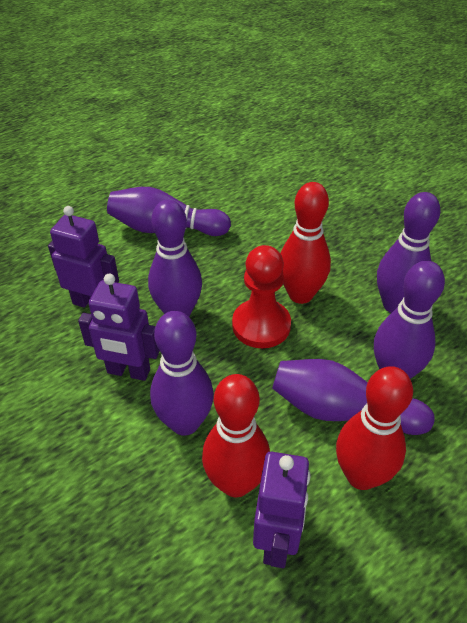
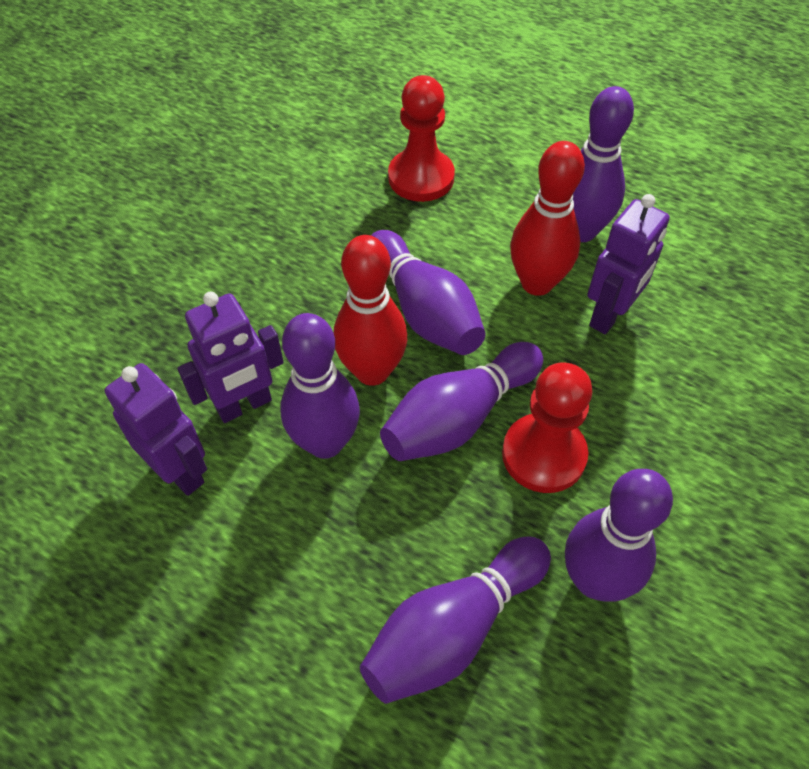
red bowling pin: [202,374,270,497] [280,182,331,304] [336,366,413,490] = 3 -> [334,235,407,386] [510,141,585,296] = 2
red pawn: [232,245,291,348] = 1 -> [388,75,455,202] [502,363,593,493] = 2

